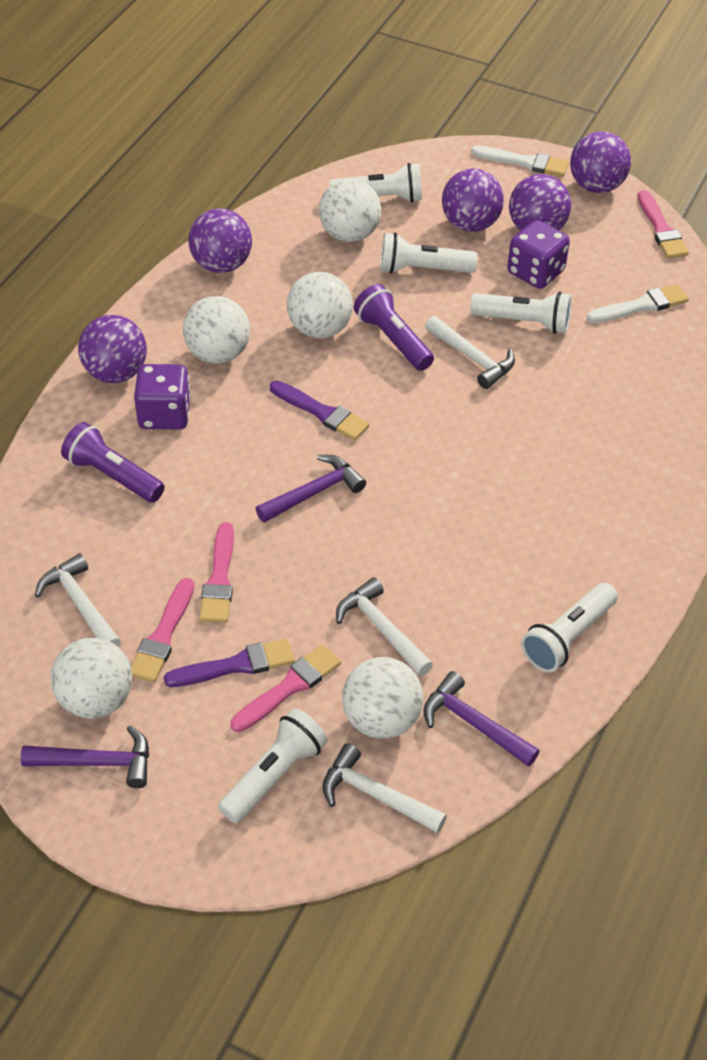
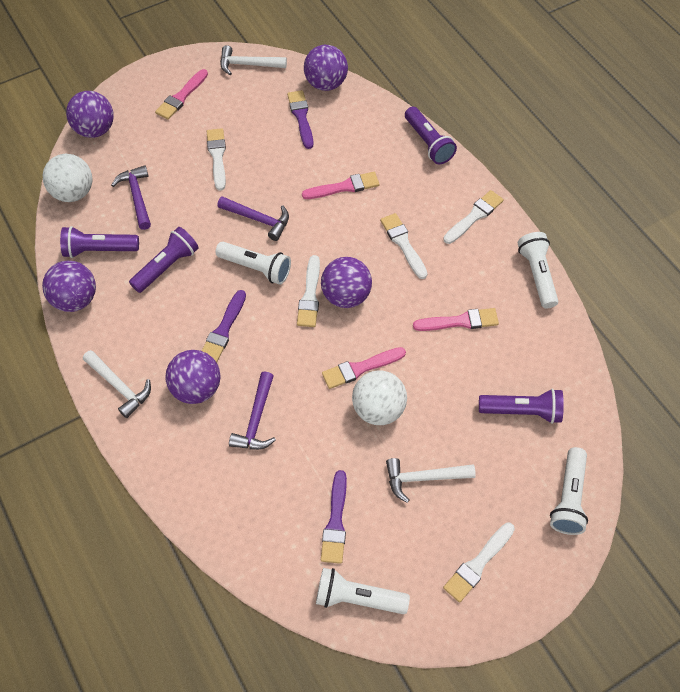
purple brush: [164,638,295,687] [270,381,369,441] = 2 -> [202,290,246,363] [287,90,313,149] [321,470,347,564] = 3
purple dice: [134,364,191,430] [507,220,570,289] = 2 -> none = 0
purple flashlight: [61,422,165,503] [354,284,434,371] = 2 -> [60,226,139,258] [129,227,199,293] [405,107,457,165] [479,389,564,424] = 4
white ball: [50,638,133,719] [183,296,250,364] [287,272,353,338] [319,179,381,242] [342,657,423,739] = 5 -> [43,154,92,202] [352,370,407,425] = 2
white brush: [471,145,569,176] [587,284,689,323] = 2 -> [207,128,226,191] [297,255,320,327] [380,213,428,279] [443,190,504,244] [443,523,515,602] = 5
white flashlight: [218,708,328,823] [330,163,422,203] [380,232,478,274] [470,292,572,334] [521,583,618,673] = 5 -> [215,242,291,285] [316,568,410,614] [518,232,558,308] [550,447,588,535] = 4
white hammer: [35,553,121,647] [322,743,447,833] [336,577,433,676] [425,316,515,389] = 4 -> [83,350,151,418] [220,45,287,75] [386,458,476,503] = 3

